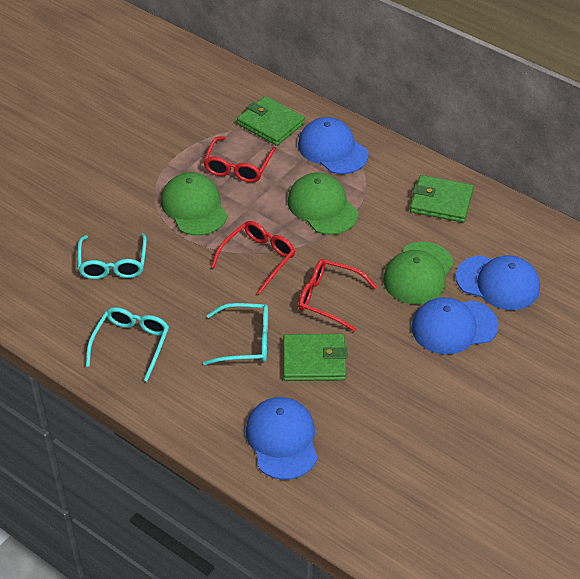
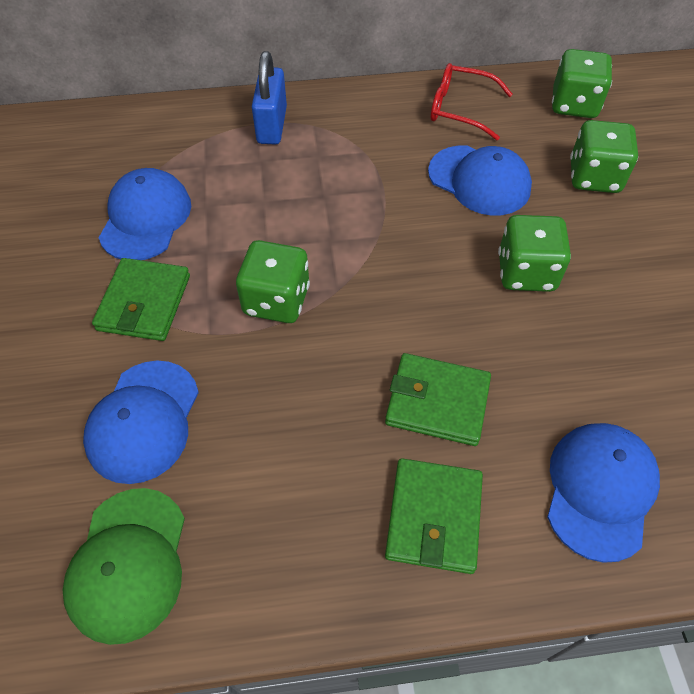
blue padlock: none = 0 -> [252,51,287,145] = 1
green cap: [161,172,227,236] [287,173,358,235] [383,242,454,304] = 3 -> [63,488,185,645] = 1
green dice: none = 0 -> [236,240,310,323] [498,215,571,292] [552,49,612,118] [570,120,638,193] = 4
red glasses: [203,136,276,183] [211,221,295,295] [298,259,377,332] = 3 -> [431,63,513,140] = 1
turquoise glasses: [77,233,147,279] [86,307,169,381] [203,303,268,365] = 3 -> none = 0

